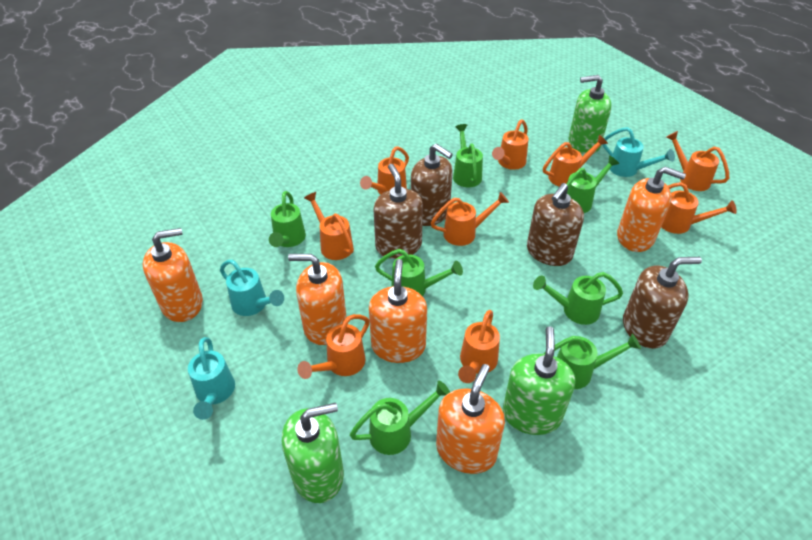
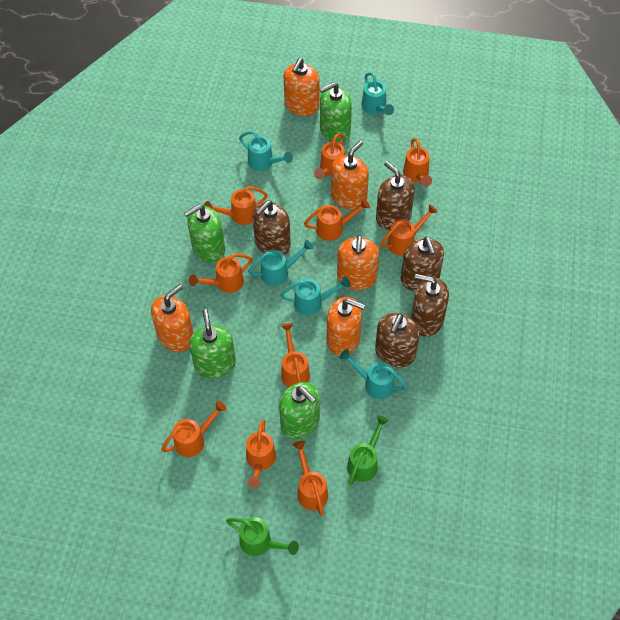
brown soap dispenser: [373,164,423,259] [411,143,453,226] [527,183,584,266] [623,257,702,349] = 4 -> [252,201,291,255] [375,313,420,367] [376,161,415,230] [401,237,444,291] [411,274,449,337] = 5
green soap dispenser: [282,403,344,503] [503,326,575,435] [568,75,612,154] = 3 -> [184,204,225,263] [189,309,236,379] [279,382,320,439] [320,82,352,143] = 4
green watering can: [269,191,306,247] [350,381,450,455] [375,249,463,297] [453,124,483,187] [533,272,623,325] [543,334,641,389] [567,156,619,213] = 7 -> [226,517,299,556] [347,415,389,485] = 2
orange watering can: [297,314,370,379] [304,192,354,260] [360,147,409,195] [431,192,509,246] [458,310,500,383] [492,120,529,170] [543,135,608,187] [661,182,737,234] [666,131,729,191] = 9 -> [161,401,227,457] [189,254,253,293] [204,186,268,225] [246,420,276,488] [281,323,310,387] [293,441,328,516] [304,198,370,241] [314,133,345,179] [380,204,438,255] [403,138,432,187] = 10
turquoise watering can: [188,337,235,420] [220,260,284,316] [602,127,675,177] = 3 -> [239,131,293,171] [248,240,313,286] [280,276,351,315] [339,349,408,399] [362,72,394,115] = 5

